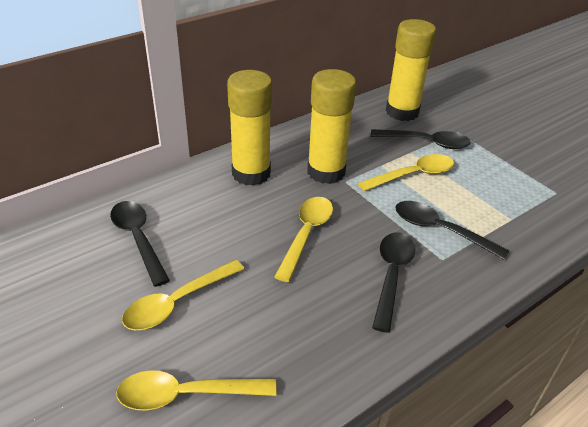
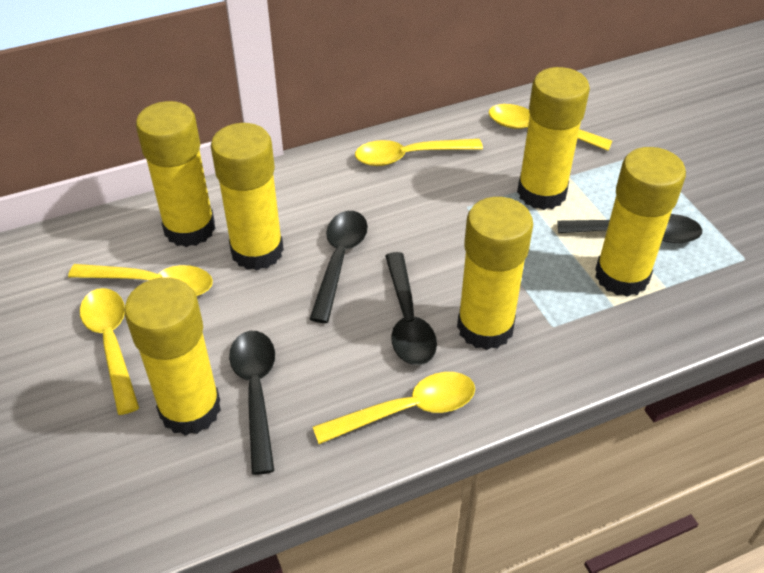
yellow glue stick: [227,70,272,186] [307,69,356,184] [386,19,436,121] = 3 -> [124,277,221,436] [136,101,215,247] [211,123,284,271] [457,197,533,350] [517,67,590,210] [595,147,686,297] = 6
yellow spoon: [116,370,277,410] [122,260,244,330] [275,197,333,282] [358,154,454,191] = 4 -> [68,264,213,296] [80,288,139,415] [313,372,475,444] [355,139,483,166] [489,104,612,151] = 5

